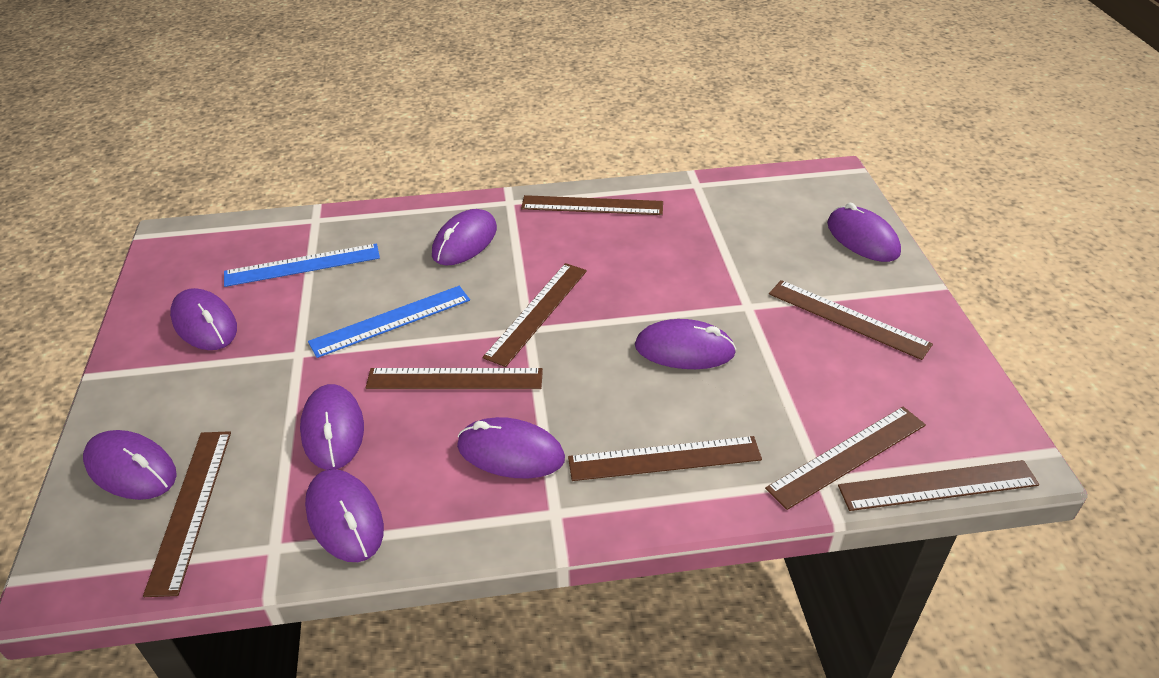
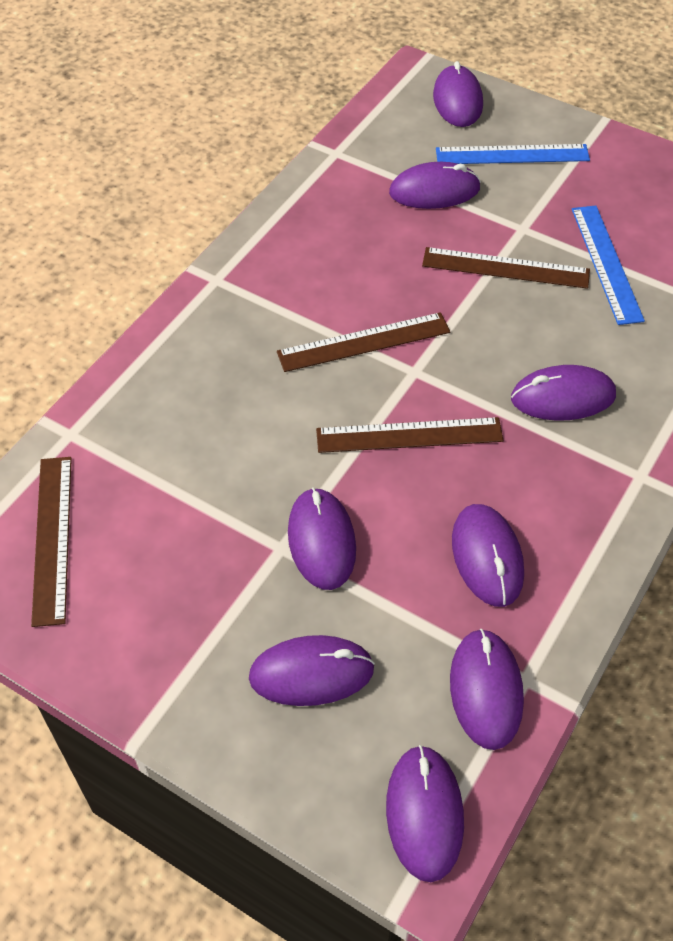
brown ruler: [143,431,231,597] [366,368,543,389] [483,263,587,367] [521,195,663,215] [568,436,762,481] [765,407,926,510] [769,280,933,360] [838,460,1039,511] = 8 -> [31,457,72,627] [277,312,450,372] [316,417,504,453] [422,247,590,289] = 4

